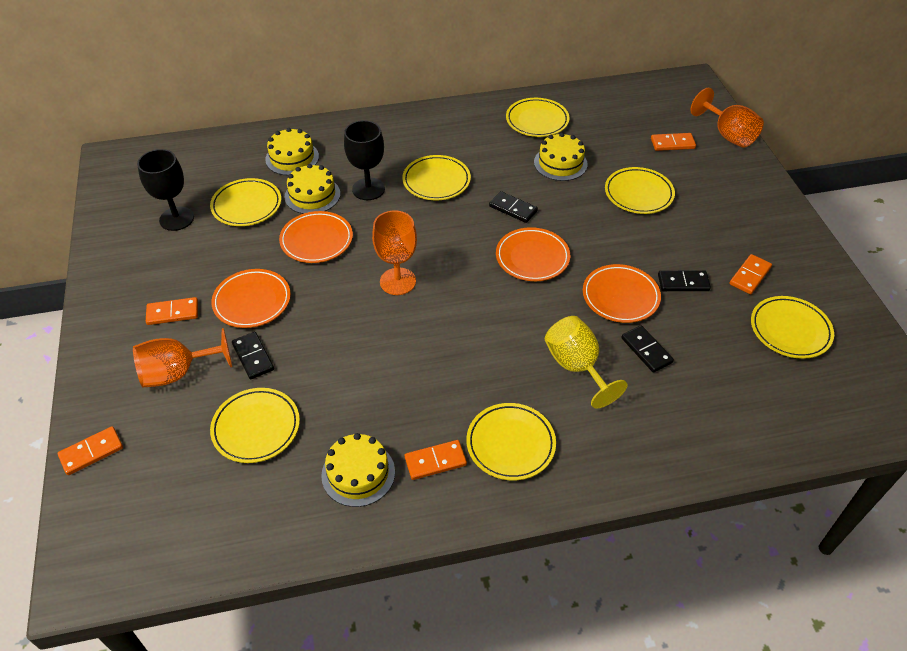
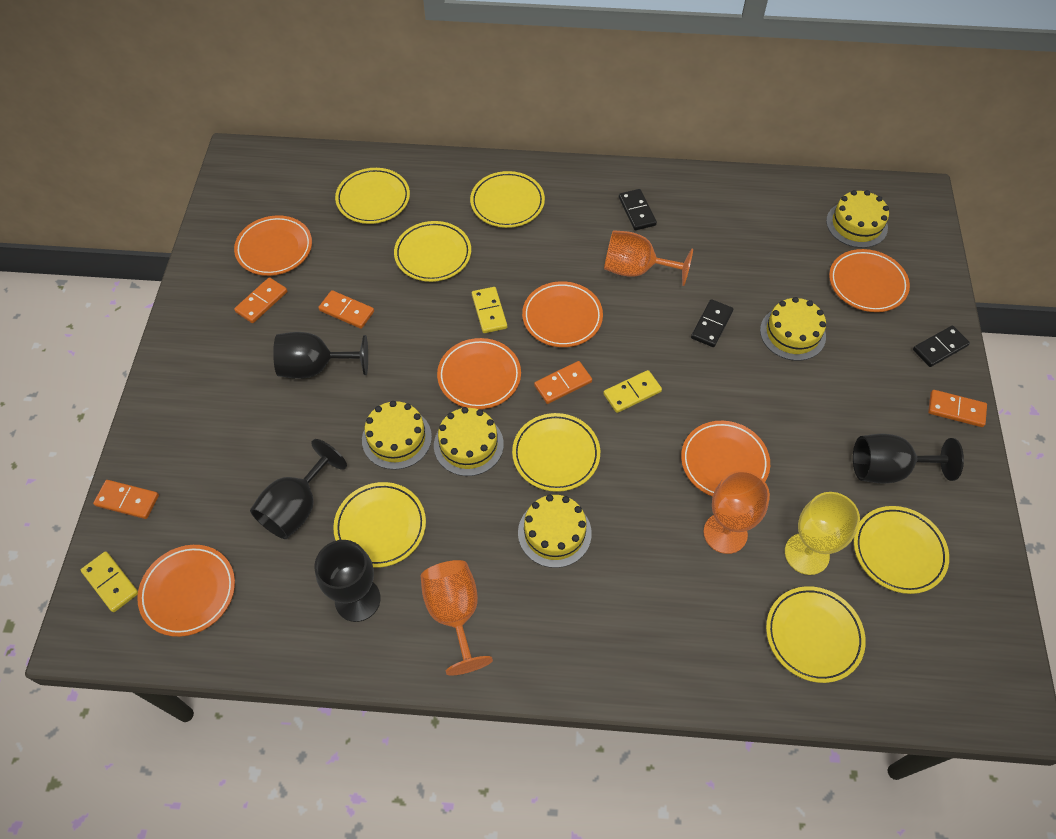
black domino: [232,332,274,379] [489,191,538,223] [621,325,674,373] [658,271,711,291] = 4 -> [619,189,657,230] [691,299,733,347] [913,326,970,367] = 3
black goblet: [137,149,194,231] [344,120,385,200] = 2 -> [250,439,347,539] [273,332,368,379] [314,540,381,622] [853,434,964,483] = 4
orange plate: [211,269,291,328] [279,211,353,263] [496,227,570,281] [583,264,661,323] = 4 -> [137,545,235,637] [234,215,312,276] [437,338,521,409] [522,281,603,347] [681,421,770,497] [829,249,910,312] = 6
yellow cake: [265,128,319,175] [284,164,340,214] [321,433,395,507] [534,133,588,181] = 4 -> [362,401,432,470] [434,407,504,476] [518,494,592,568] [760,297,826,361] [826,190,889,248] = 5
yellow domino: none = 0 -> [81,551,138,612] [472,287,507,333] [603,370,662,413] = 3

